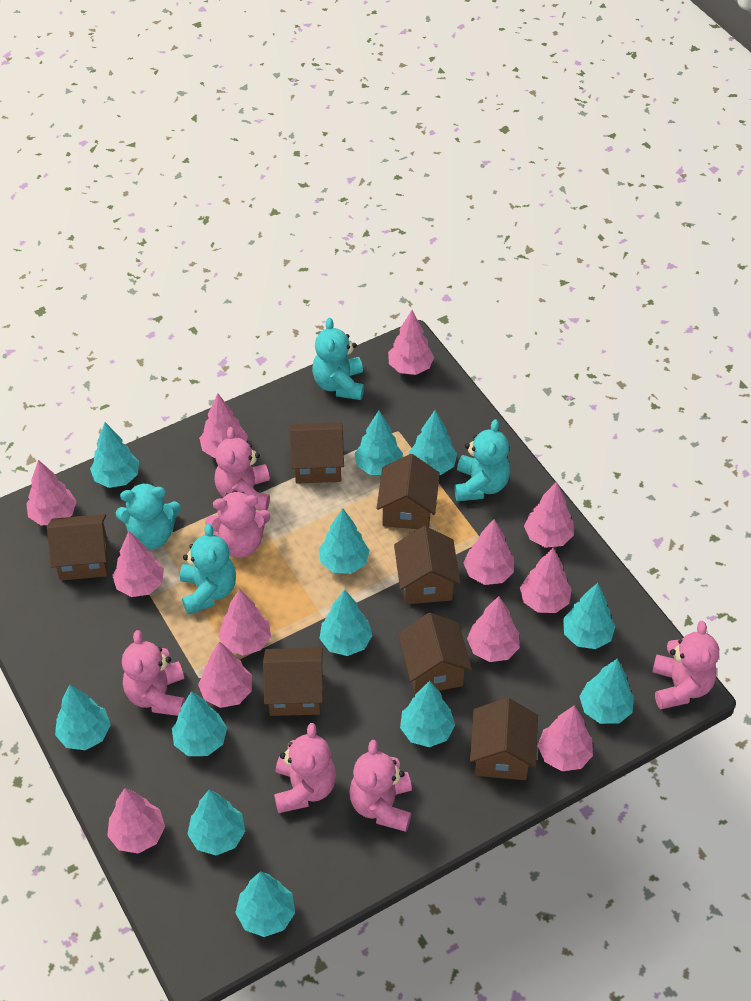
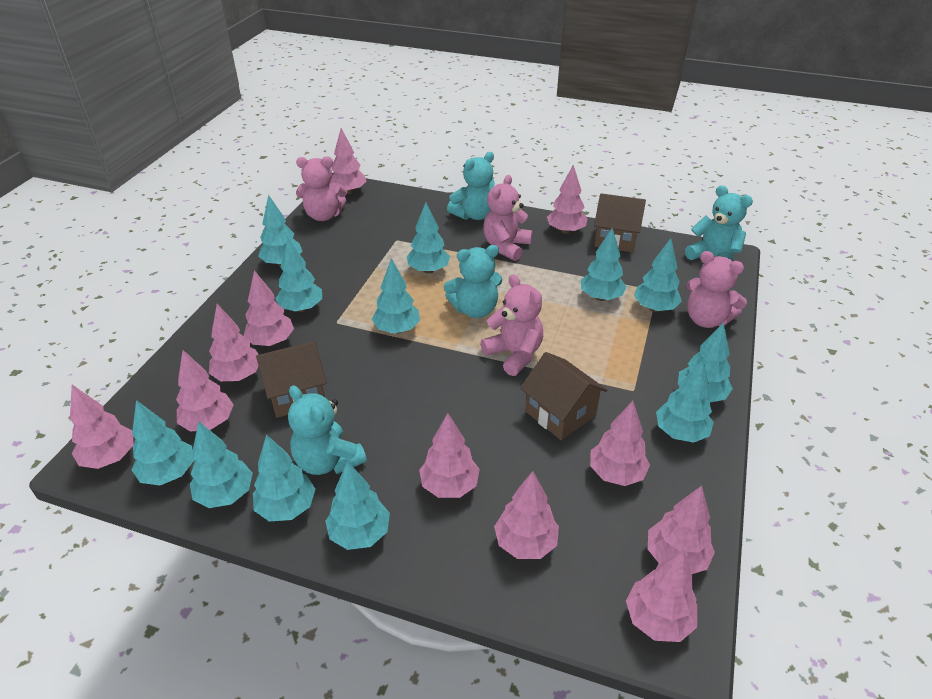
brown house: [47,514,108,581] [263,648,323,716] [290,423,344,484] [377,454,440,529] [394,526,461,604] [398,613,472,694] [470,697,538,780] = 7 -> [256,341,326,418] [520,352,608,440] [594,193,646,252] = 3
pink teddy bear: [122,630,185,716] [205,490,270,558] [215,427,270,511] [274,723,336,813] [349,740,412,832] [652,621,719,710] = 6 -> [296,156,347,221] [481,274,543,376] [483,175,532,261] [686,251,747,328] = 4
pink tree: [26,460,77,525] [107,788,165,854] [112,531,164,597] [198,641,252,708] [199,394,248,459] [218,589,271,656] [388,310,434,375] [463,519,514,585] [467,596,520,662] [520,548,572,613] [524,482,574,548] [537,705,593,771] = 12 -> [70,385,134,469] [176,350,234,432] [209,304,259,381] [244,270,294,346] [329,128,366,194] [419,413,480,498] [494,471,559,559] [547,165,588,234] [590,401,650,486] [626,550,697,642] [648,485,715,574] = 11

